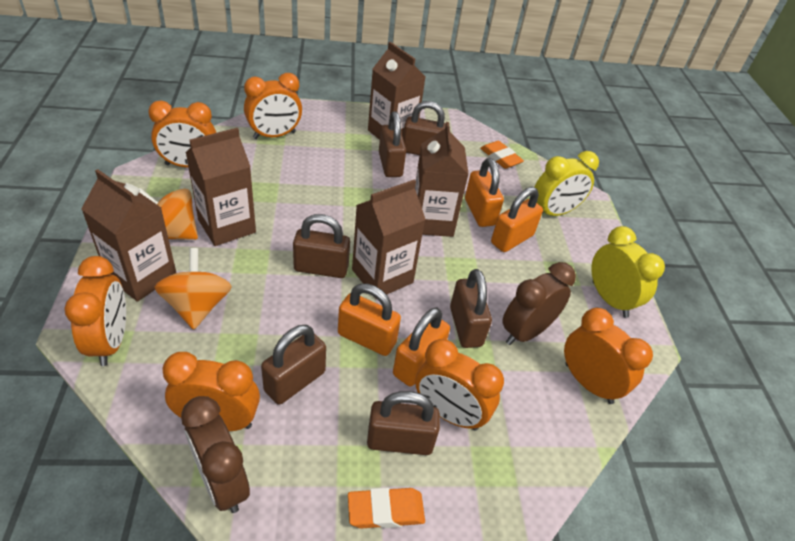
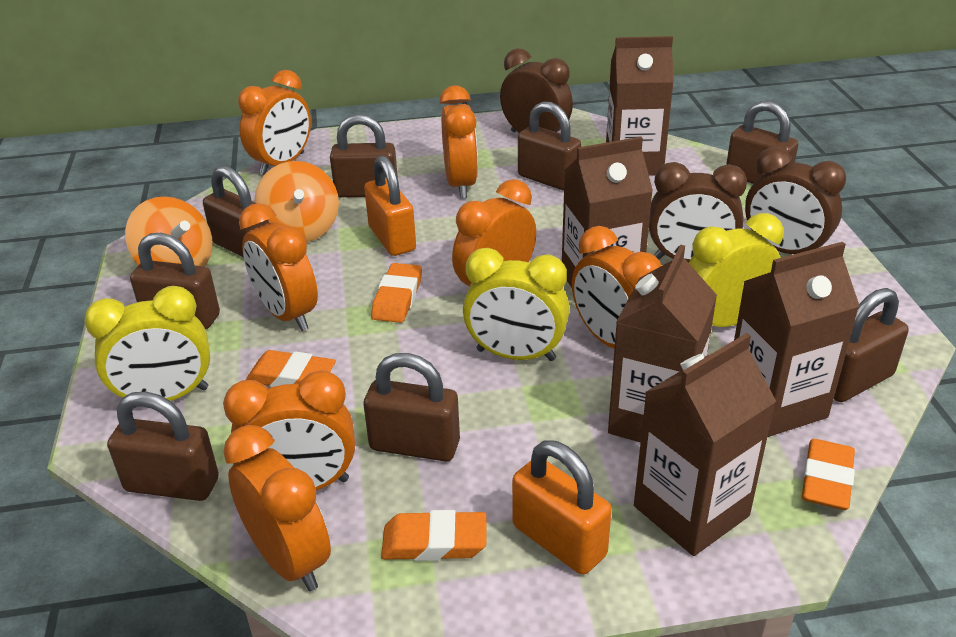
brown clock: [181,396,250,513] [502,262,576,345] = 2 -> [500,48,573,133] [649,162,747,263] [745,147,846,254] = 3
brown padlock: [261,325,326,405] [293,214,350,278] [367,391,440,455] [379,111,406,177] [403,101,446,155] [450,269,492,348] = 6 -> [107,392,219,501] [130,233,220,329] [203,165,269,258] [330,114,398,197] [363,353,460,461] [518,101,581,191] [726,101,798,184] [834,288,909,402] = 8
orange clock: [64,256,126,366] [148,100,216,167] [162,352,260,431] [244,73,302,139] [415,339,504,431] [564,308,653,404] = 6 -> [223,370,355,490] [223,425,331,591] [238,70,311,175] [239,203,318,331] [439,85,478,198] [452,179,536,287] [572,226,661,349] = 7
orange eraser: [348,488,425,528] [480,141,524,169] = 2 -> [246,350,336,387] [371,263,422,323] [381,510,486,561] [802,439,855,510] = 4
orange padlock: [338,283,401,356] [393,308,450,386] [465,158,504,227] [491,187,543,252] = 4 -> [364,155,416,256] [512,440,612,575] = 2
yellow clock: [534,151,599,216] [591,226,665,318] = 2 -> [84,286,210,401] [463,248,570,361] [689,213,784,327] = 3

